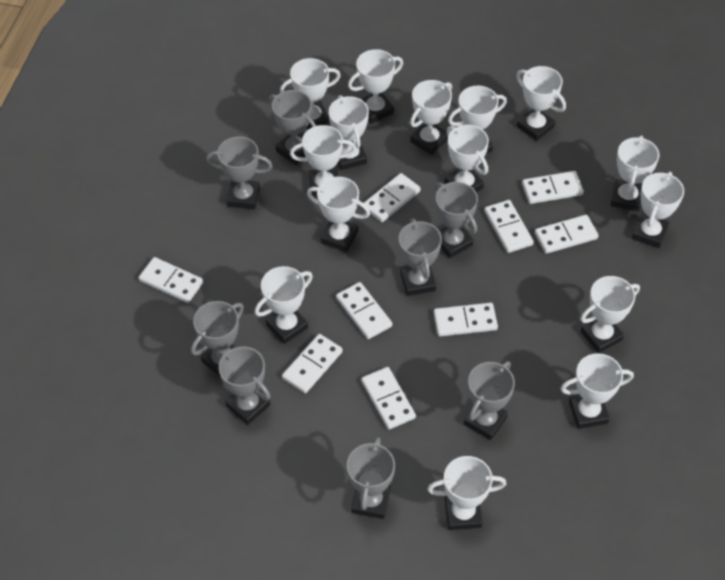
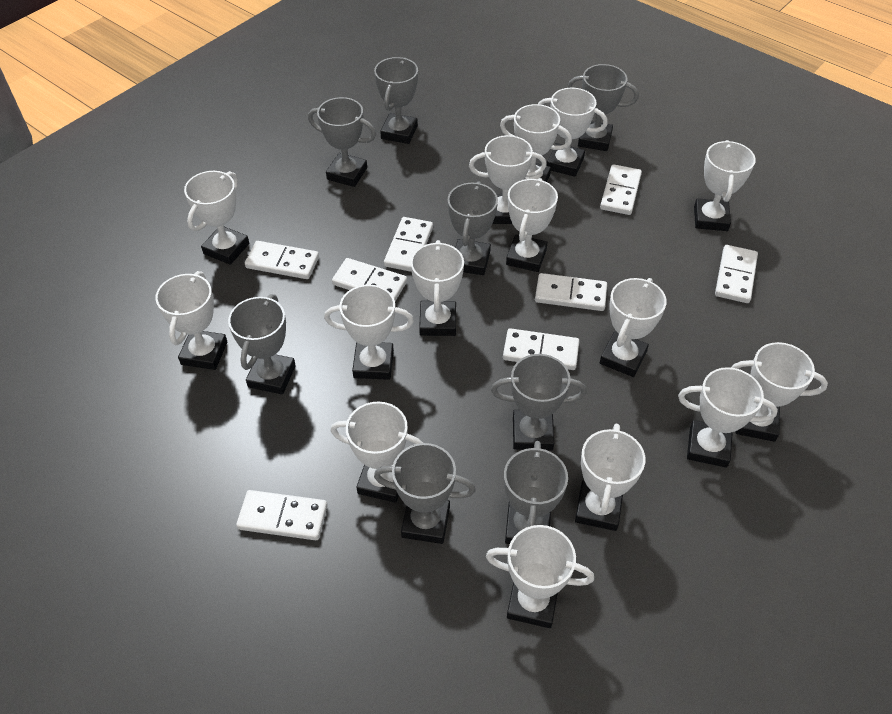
white domino: [139,257,203,303] [282,334,343,393] [336,282,392,339] [361,367,416,429] [364,173,421,222] [434,303,498,336] [484,200,534,253] [522,171,584,204] [535,215,599,254] = 9 -> [236,490,328,540] [245,241,319,279] [332,258,407,301] [384,217,433,272] [503,328,579,370] [535,273,607,311] [600,164,642,215] [715,245,758,303] = 8

